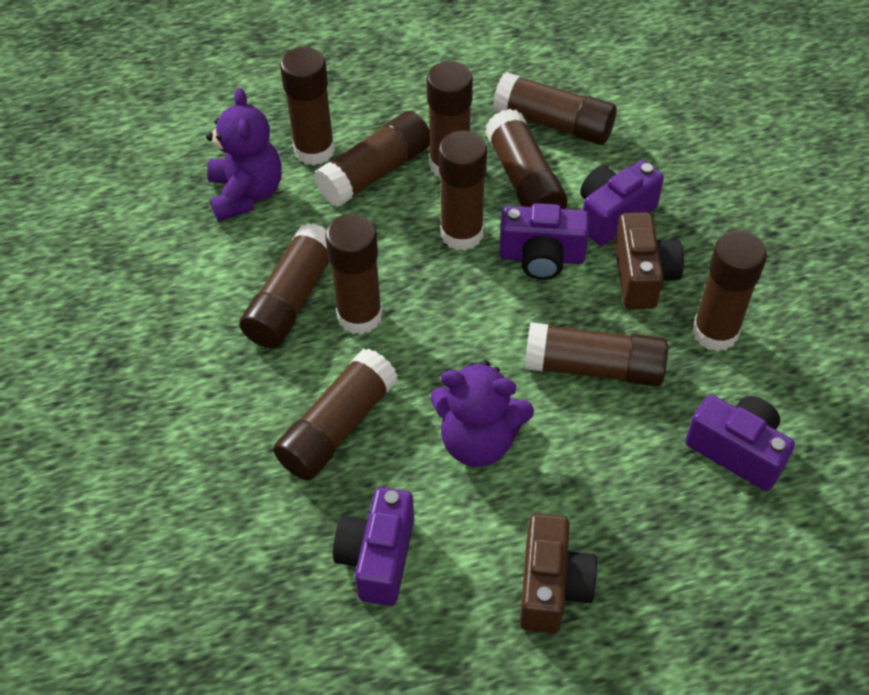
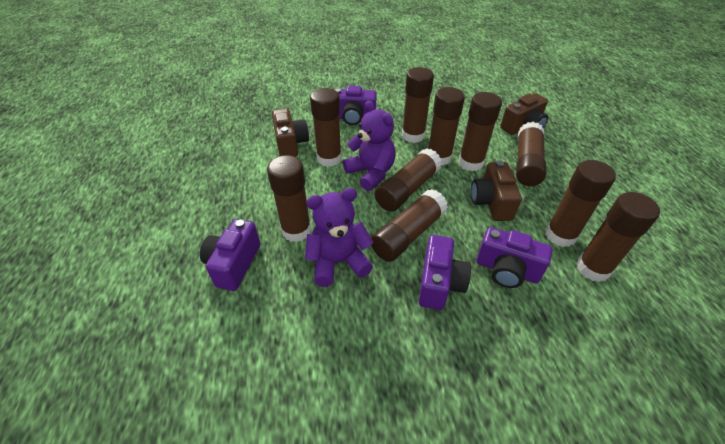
brown camera: [520,513,598,633] [614,212,684,309] = 2 -> [272,109,309,157] [471,161,522,221] [500,93,548,135] = 3
brown glue stick: [239,223,330,348] [273,348,398,481] [280,47,335,166] [314,111,430,207] [325,214,383,335] [427,61,473,178] [439,131,487,250] [485,109,567,209] [493,72,617,145] [525,322,668,387] [692,231,767,352] = 11 -> [267,155,311,242] [310,88,342,167] [371,189,448,262] [375,148,442,212] [402,67,434,143] [428,87,465,166] [458,92,502,171] [516,122,546,186] [545,160,616,247] [576,192,660,282] = 10

